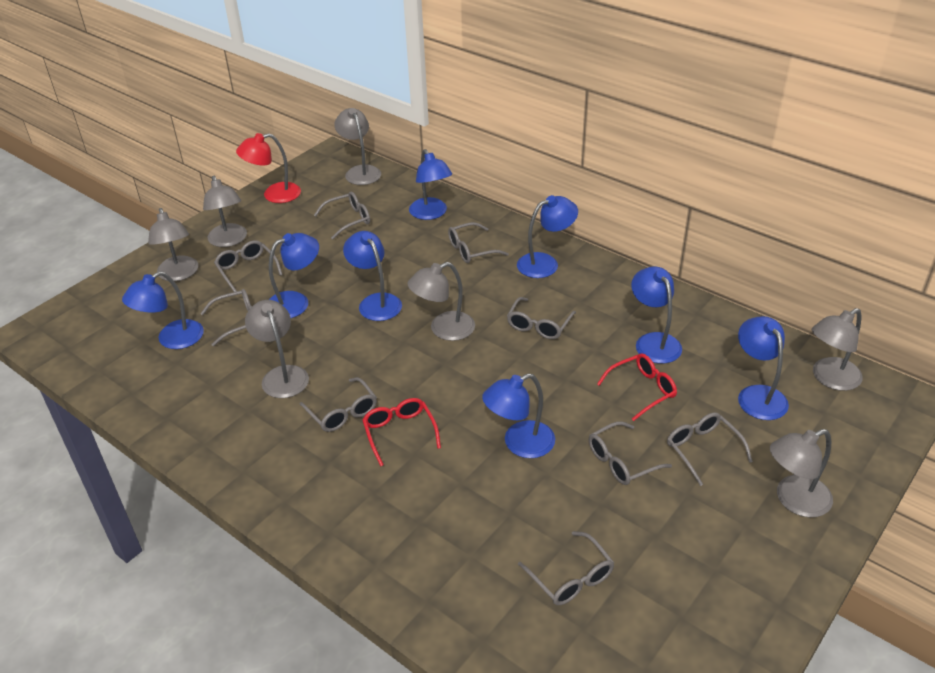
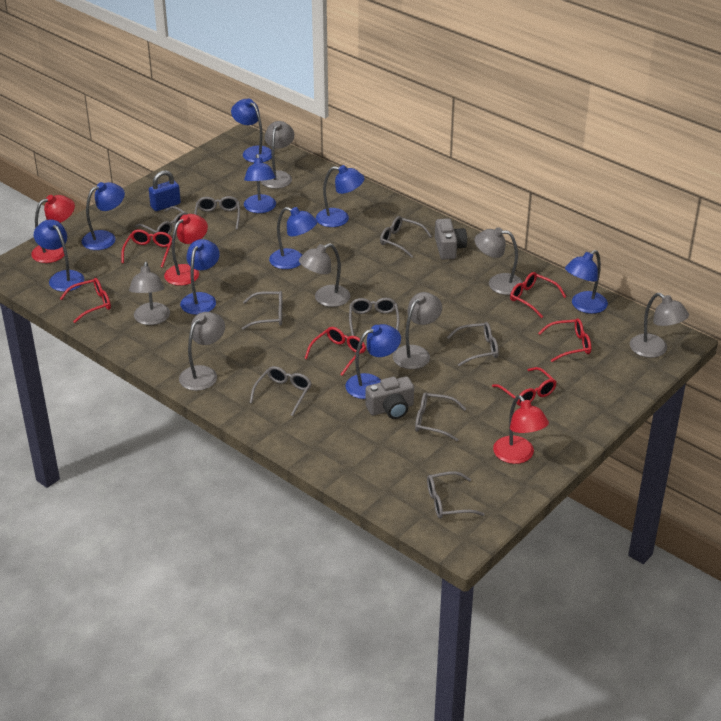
blue lamp: [122,271,204,349] [269,233,319,318] [343,231,402,321] [409,149,452,220] [482,373,555,458] [517,195,578,278] [631,266,682,364] [738,316,789,420] = 8 -> [34,219,84,292] [81,182,125,250] [180,239,220,315] [231,99,272,163] [244,154,276,213] [269,207,317,269] [316,165,365,227] [345,324,401,399] [565,250,608,314] = 9
blue padlock: none = 0 -> [149,170,181,211] = 1
grey camera: none = 0 -> [366,376,414,419] [435,218,467,260] = 2
red glasses: [362,398,441,466] [597,353,677,421] = 2 -> [60,278,111,323] [121,229,172,268] [304,327,366,376] [492,367,556,407] [510,272,566,318] [538,318,591,362] = 6
red lamp: [236,133,301,203] = 1 -> [31,195,75,263] [164,214,208,286] [493,395,549,464] = 3

